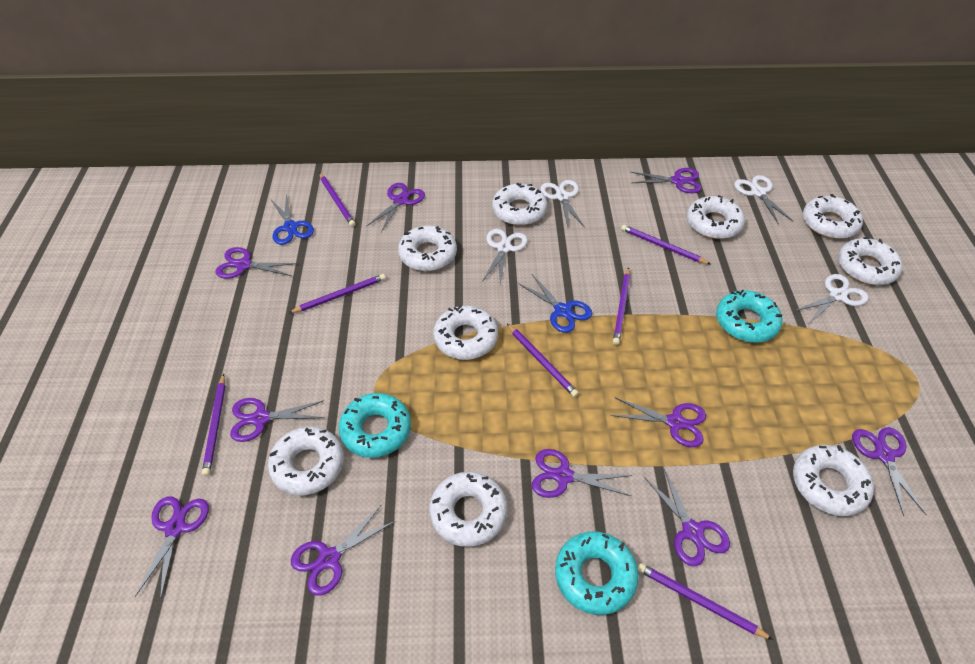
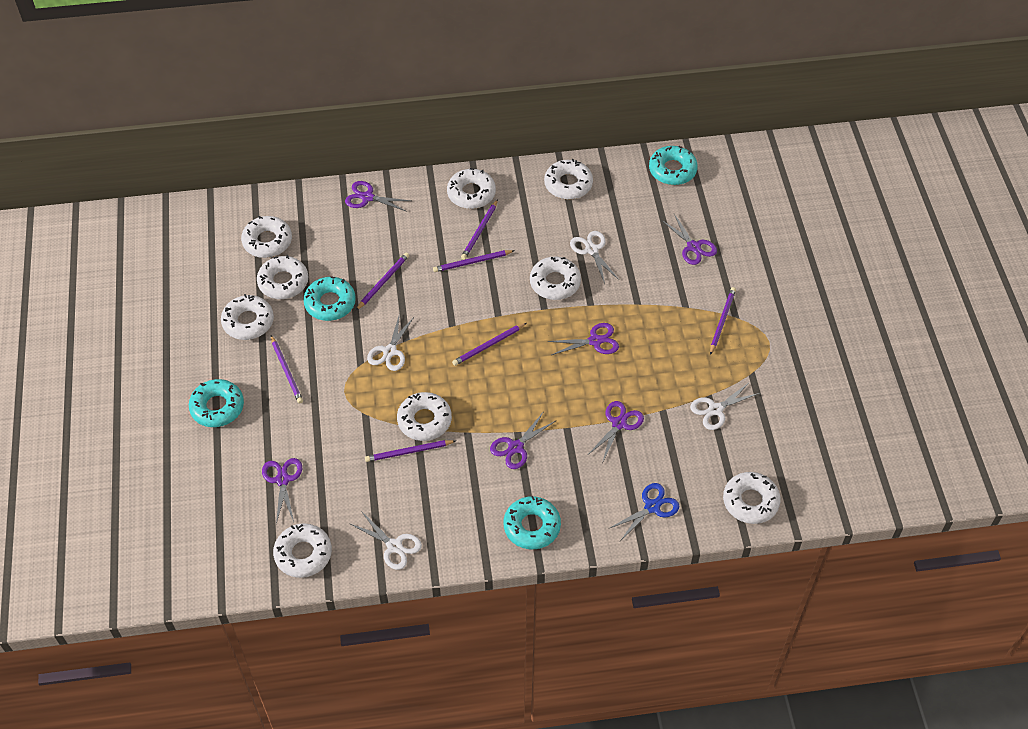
blue scissors: [271,194,314,245] [518,274,592,333] = 2 -> [608,483,679,541] = 1
purple scissors: [135,496,209,600] [215,247,298,279] [230,398,325,442] [291,505,395,596] [366,183,425,232] [532,449,632,498] [611,397,706,447] [631,168,701,193] [644,469,730,566] [852,427,927,516] = 10 -> [262,458,302,524] [345,181,411,212] [490,411,555,469] [547,323,619,355] [589,401,644,463] [661,214,717,265] = 6
turquoise donut: [339,393,411,458] [555,531,639,615] [716,290,783,343] = 3 -> [189,379,244,427] [303,276,356,321] [504,496,561,549] [649,146,698,185] = 4

